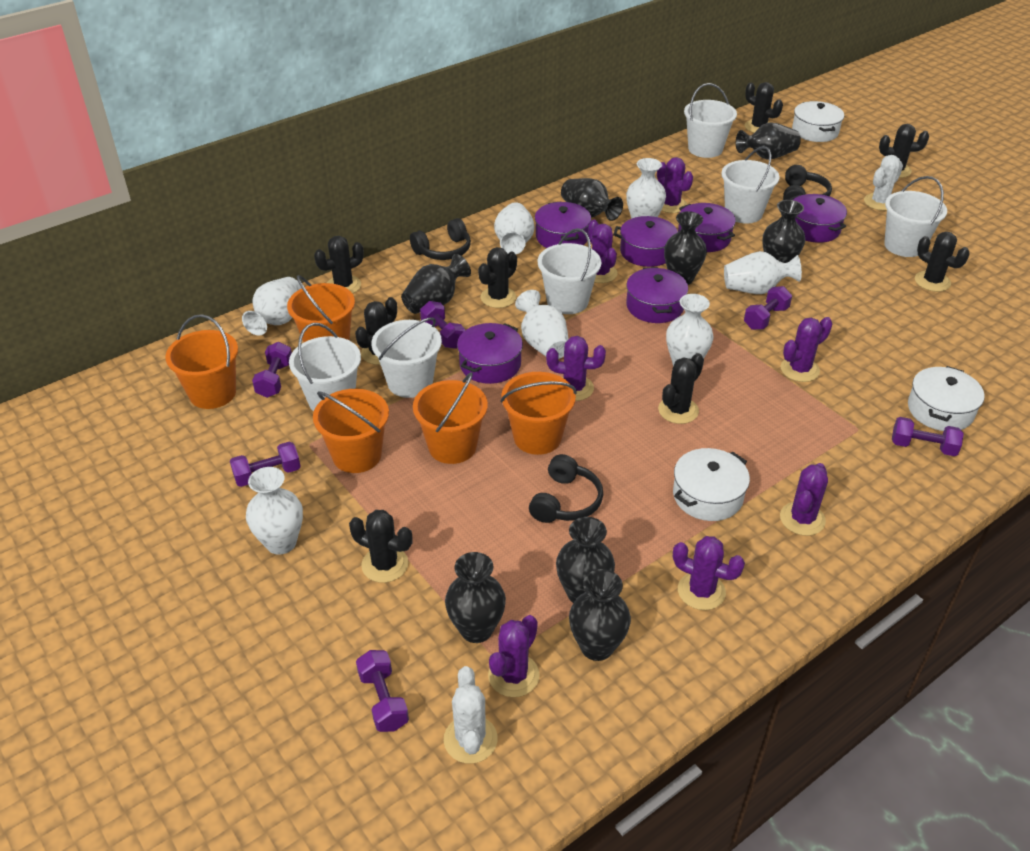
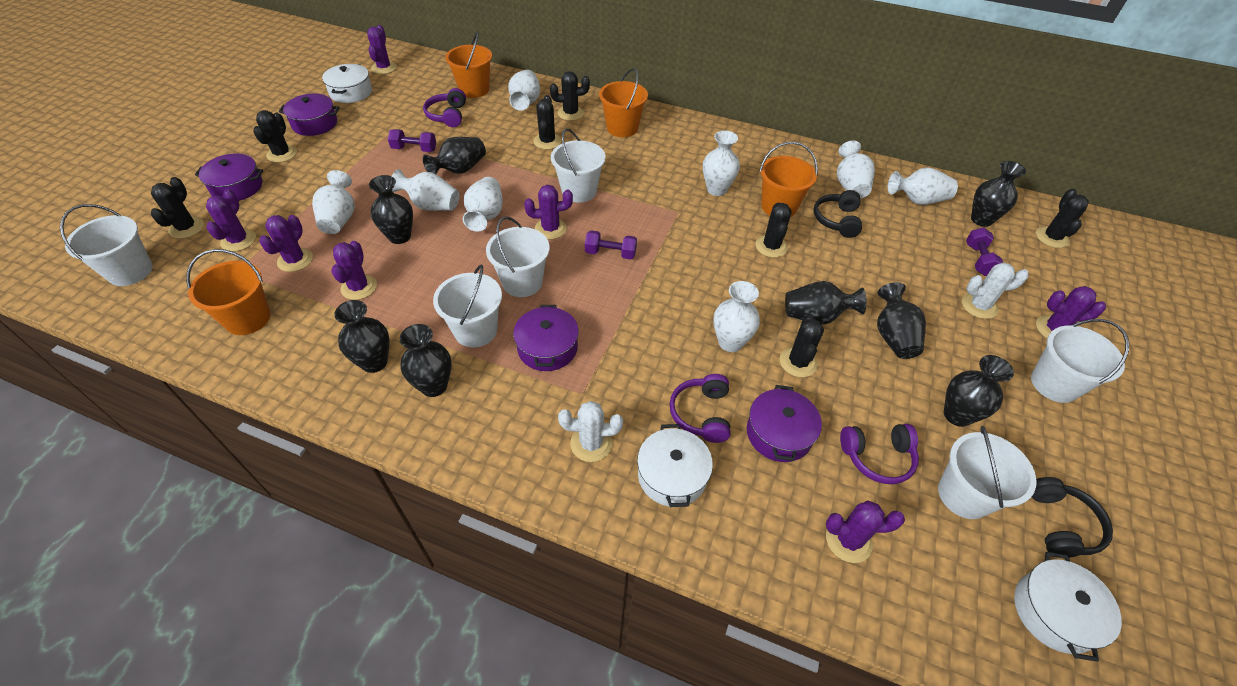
black cactus: [314,236,364,294] [349,510,413,583] [355,297,397,365] [478,247,517,308] [658,353,704,424] [745,82,783,133] [879,124,929,178] [915,232,970,292] = 8 -> [151,177,204,239] [253,110,297,163] [533,95,561,150] [550,71,590,121] [755,202,792,258] [780,315,824,377] [1036,189,1089,248] = 7
black headphones: [410,218,471,260] [529,454,603,523] [783,165,832,200] = 3 -> [814,190,862,238] [1032,477,1113,558] = 2
orange bucket: [165,314,238,409] [287,275,355,342] [313,389,389,473] [413,372,488,464] [500,372,576,455] = 5 -> [186,249,271,335] [445,32,492,98] [599,68,648,137] [759,142,818,217] = 4
purple dumbbell: [230,442,301,487] [252,342,292,398] [356,650,409,732] [420,301,465,349] [744,286,792,330] [892,417,964,456] = 6 -> [388,129,436,152] [585,230,637,260] [966,228,1003,276] = 3
purple headphones: none = 0 -> [423,88,466,127] [669,374,731,443] [840,424,919,484] = 3
purple pot: [457,323,523,384] [535,201,591,248] [613,216,678,267] [626,267,688,323] [678,203,736,252] [790,194,847,243] = 6 -> [195,153,263,201] [279,93,340,136] [513,305,579,371] [747,385,822,462] = 4
white vase: [242,277,302,335] [246,467,303,555] [494,202,534,254] [515,290,568,359] [626,158,666,219] [666,294,714,366] [724,251,802,294] = 7 -> [312,170,355,234] [392,169,459,211] [463,177,503,232] [508,70,540,111] [703,130,740,196] [713,281,760,352] [837,141,875,199] [888,167,958,205] = 8

